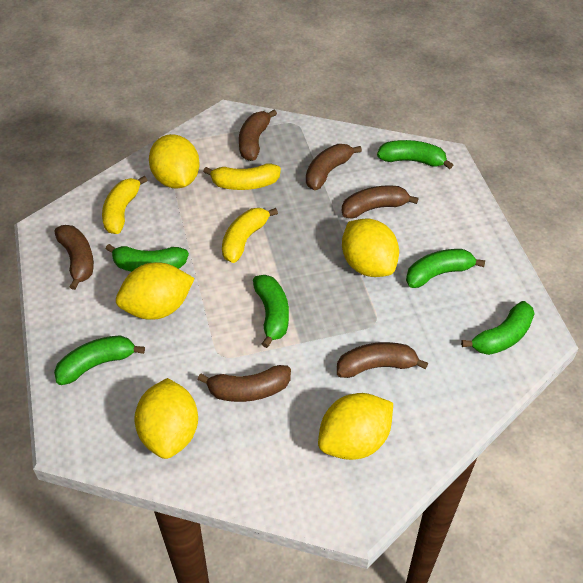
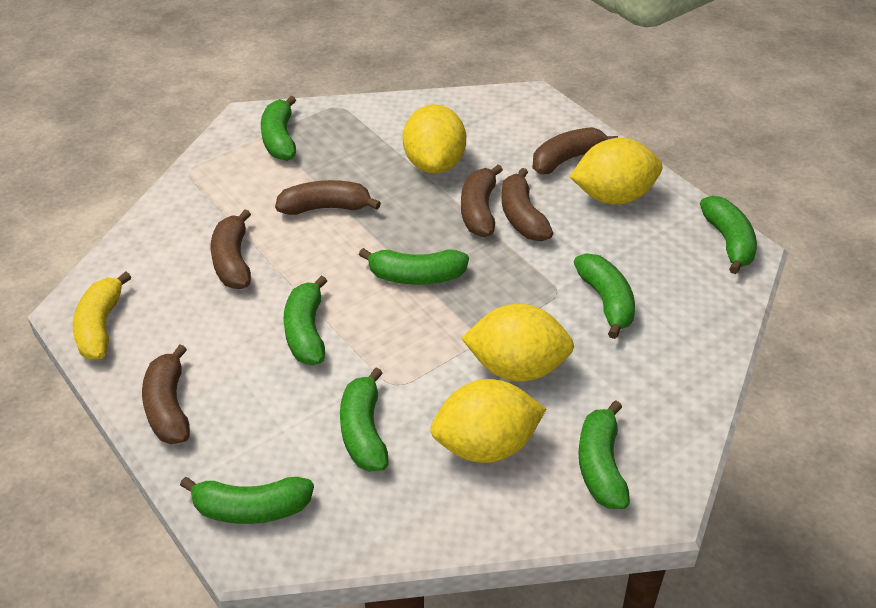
green banana: [54,335,145,385] [106,244,189,272] [253,275,289,348] [377,140,453,169] [406,249,485,288] [461,301,535,355] = 6 -> [180,477,314,524] [261,96,296,161] [284,275,327,365] [340,368,389,472] [359,248,469,285] [574,253,635,339] [578,400,630,509] [700,196,757,274] = 8
yellow banana: [102,176,148,234] [203,164,281,190] [222,208,278,263] = 3 -> [73,271,132,360] = 1
yellow lemon: [116,262,195,320] [134,378,198,459] [149,134,200,189] [318,393,393,460] [342,218,399,277] = 5 -> [403,104,466,174] [430,379,546,463] [461,304,574,382] [570,138,663,204] = 4

